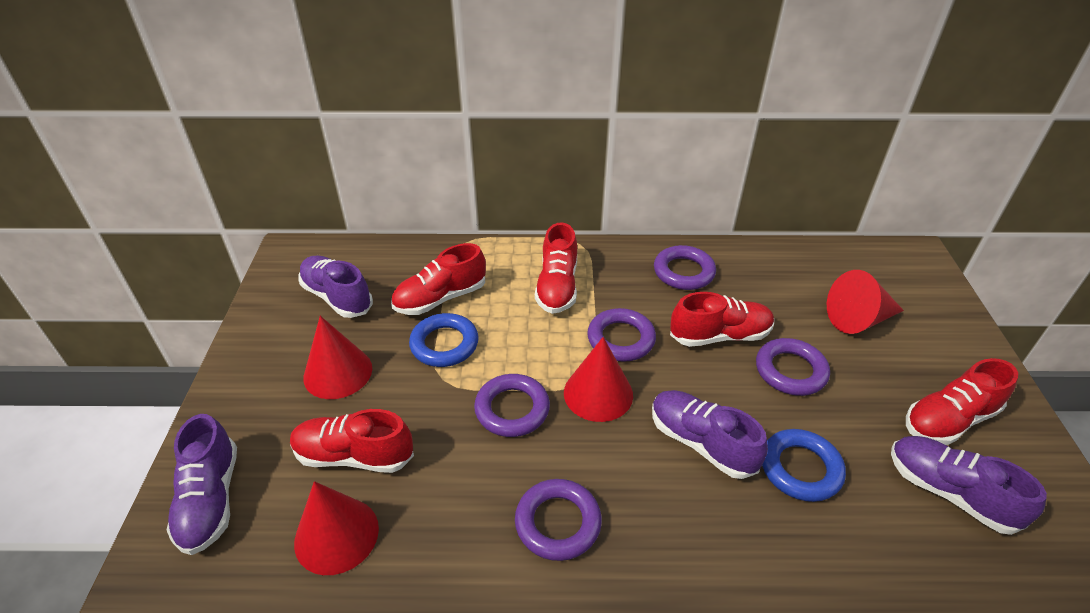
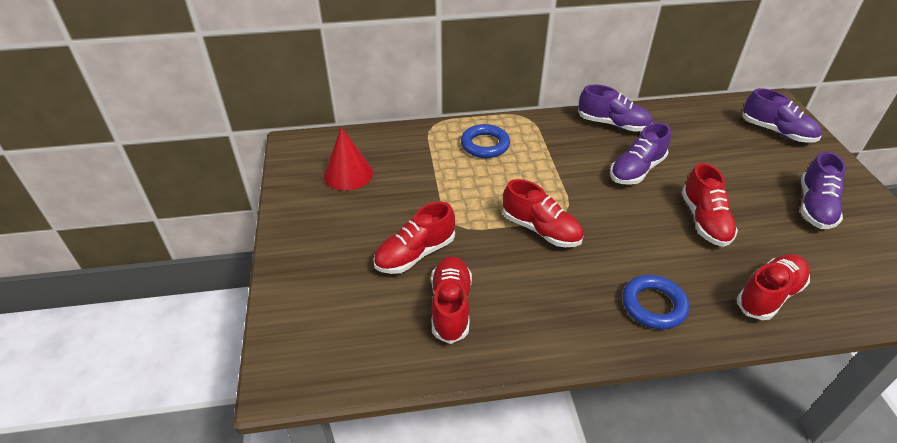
purple ring: [474,374,550,437] [515,479,602,561] [587,308,656,362] [654,245,716,290] [756,338,830,396] = 5 -> none = 0
red cone: [294,481,379,575] [303,316,372,399] [564,337,633,422] [827,270,904,334] = 4 -> [324,127,373,191] = 1

